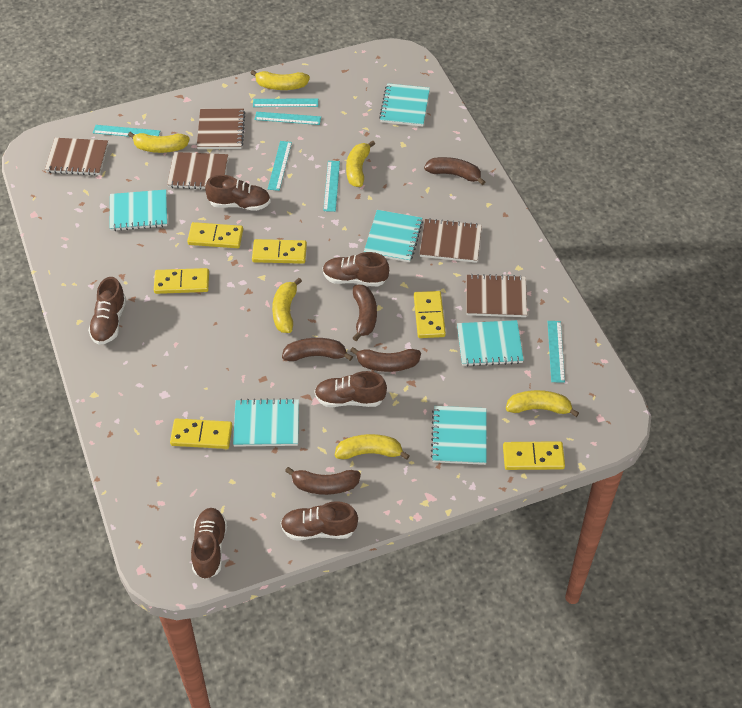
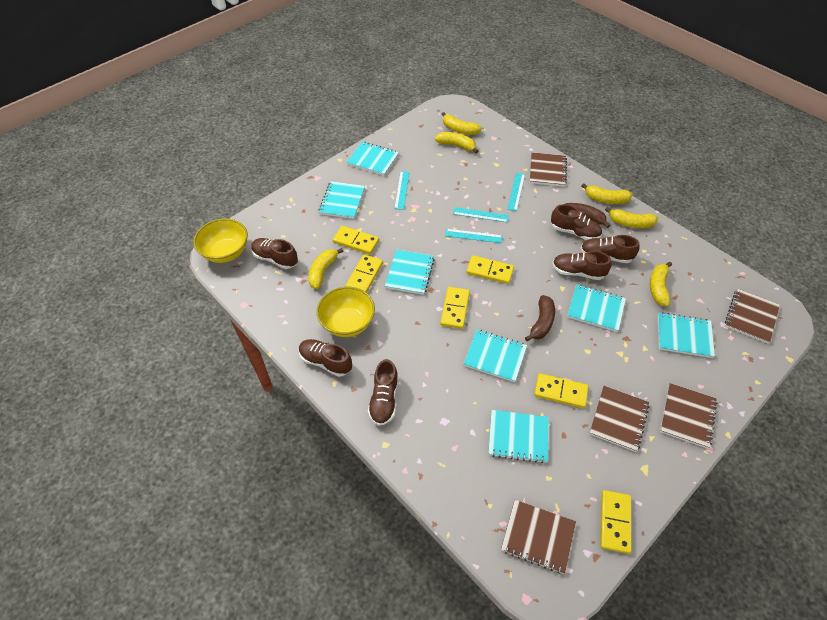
brown banana: [282,338,353,361] [285,467,361,495] [350,347,421,372] [353,285,377,341] [424,157,485,185] = 5 -> [525,295,555,341] [564,203,610,228] = 2
turquoise notebook: [109,190,167,231] [233,398,299,447] [364,210,423,262] [379,83,430,127] [431,406,486,465] [457,320,524,367] = 6 -> [319,181,365,219] [347,142,399,176] [385,249,434,295] [464,330,527,382] [488,410,549,463] [567,284,626,332] [658,312,715,358] = 7
turquoise ruler: [93,125,160,137] [253,99,318,107] [254,112,321,125] [268,141,292,191] [323,161,340,212] [547,321,565,383] = 6 -> [394,171,410,210] [445,229,503,243] [453,207,509,223] [507,173,525,211] = 4
yellow bowl: none = 0 -> [193,218,248,263] [316,287,375,337] = 2

